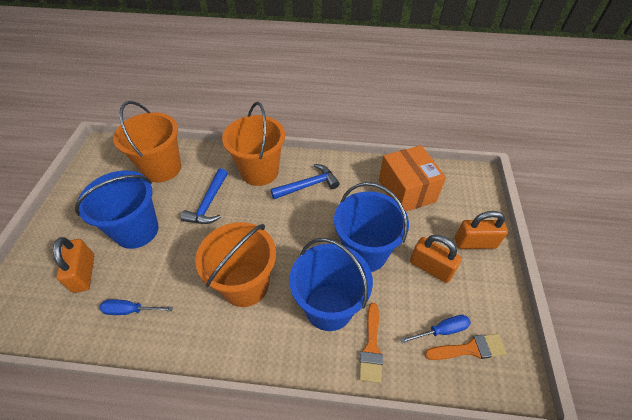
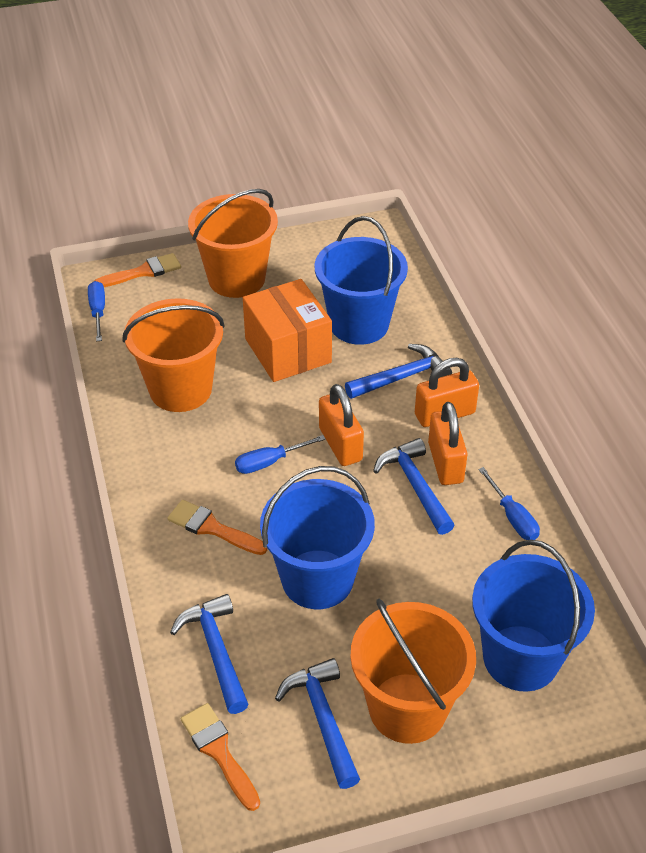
blue hammer: [181,168,228,224] [271,164,340,199] = 2 -> [170,594,249,714] [275,658,360,789] [345,344,452,399] [373,438,455,535] = 4
blue screwdriver: [99,299,173,315] [400,315,471,344] = 2 -> [88,281,105,341] [235,435,326,474] [478,467,540,540] = 3
orange brush: [359,303,383,383] [425,333,507,360] = 2 -> [95,253,181,287] [168,500,267,555] [181,703,260,811] = 3

